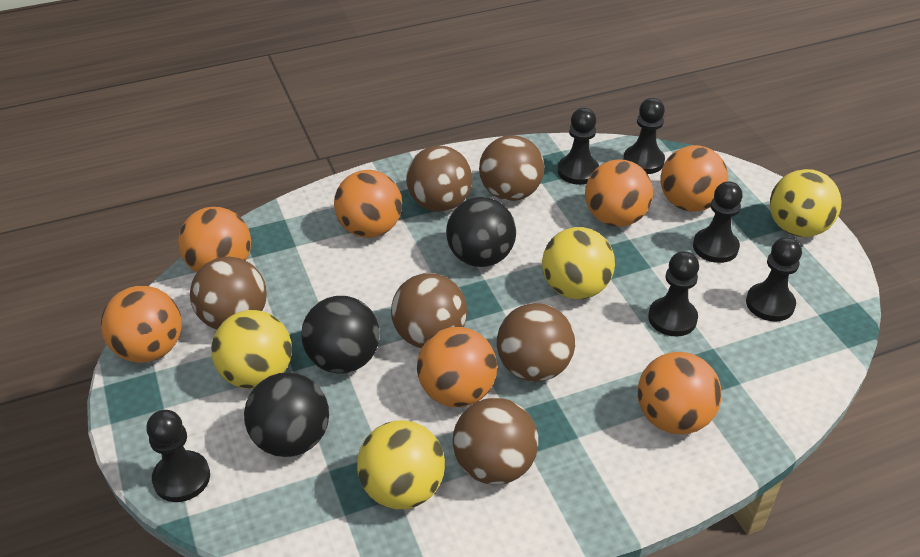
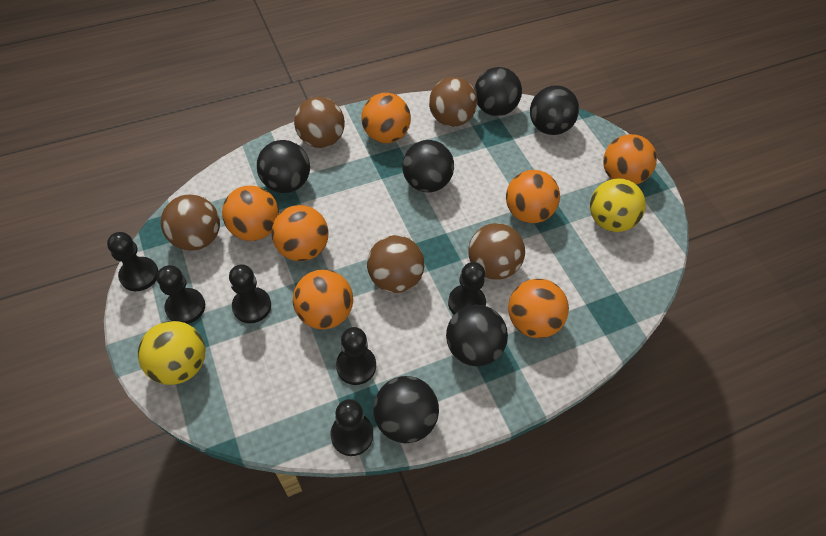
black ball: [244,372,329,457] [301,296,380,374] [446,197,516,267] = 3 -> [257,140,310,193] [373,376,439,443] [402,140,454,192] [446,305,508,366] [474,67,522,116] [530,85,579,135] = 6
brown ball: [190,256,267,330] [391,273,467,348] [406,146,472,212] [453,398,538,485] [479,135,544,201] [497,303,575,382] = 6 -> [161,194,220,251] [294,97,345,148] [367,235,424,293] [429,77,478,127] [468,223,525,280] = 5
yellow ball: [211,310,292,389] [357,420,445,509] [542,227,615,299] [770,169,842,237] = 4 -> [138,321,205,385] [590,178,646,232] = 2

